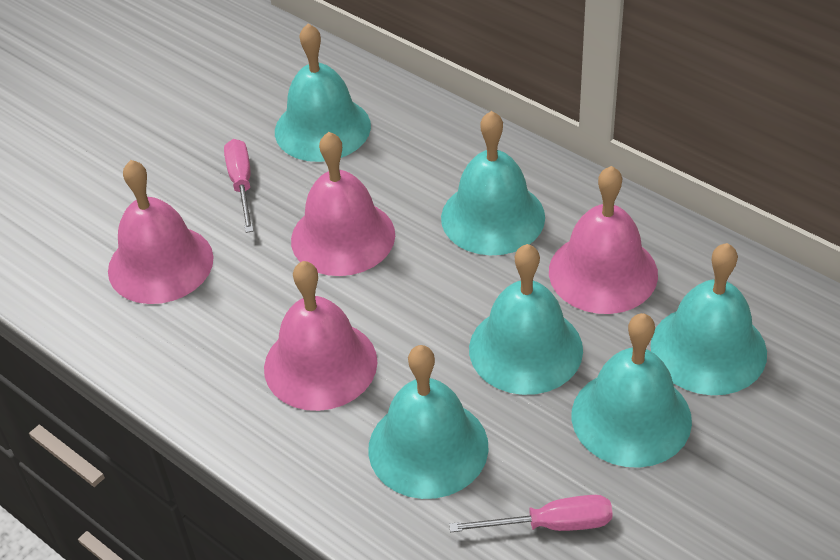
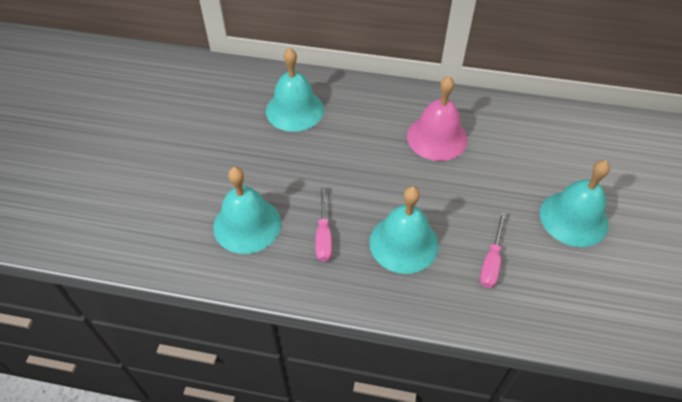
pink bell: [108,160,214,304] [264,261,378,411] [291,132,395,276] [549,166,658,314] = 4 -> [407,76,468,161] = 1
turquoise bell: [275,24,371,162] [368,345,489,499] [441,111,545,255] [469,244,583,395] [572,313,692,468] [650,243,767,395] = 6 -> [213,167,281,254] [266,47,324,132] [369,186,439,274] [540,160,610,247] = 4

